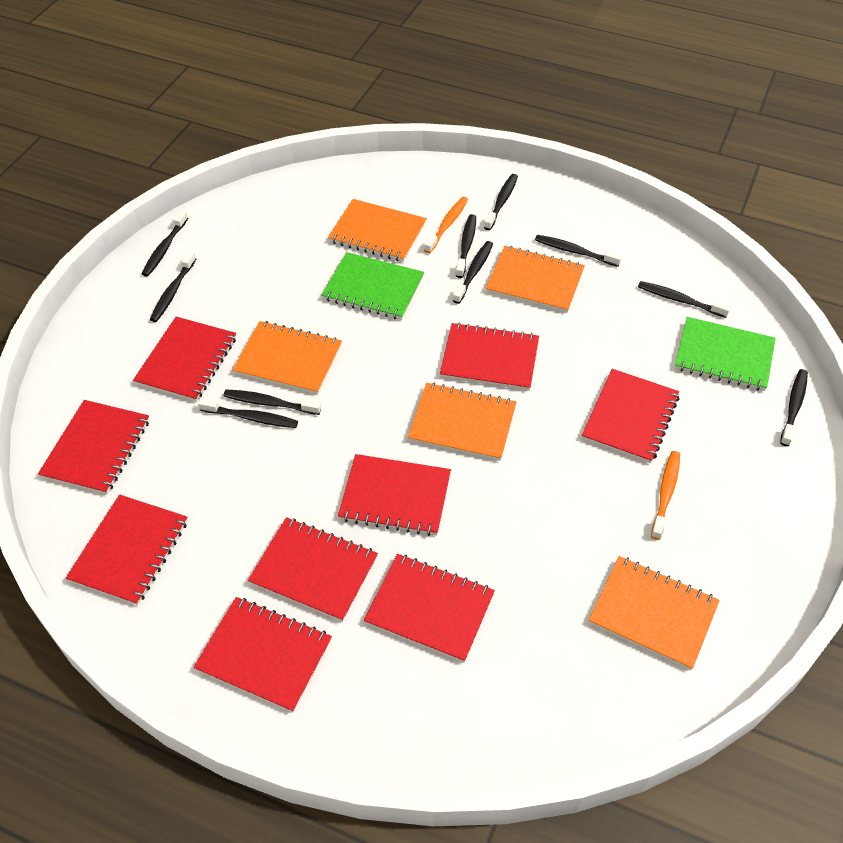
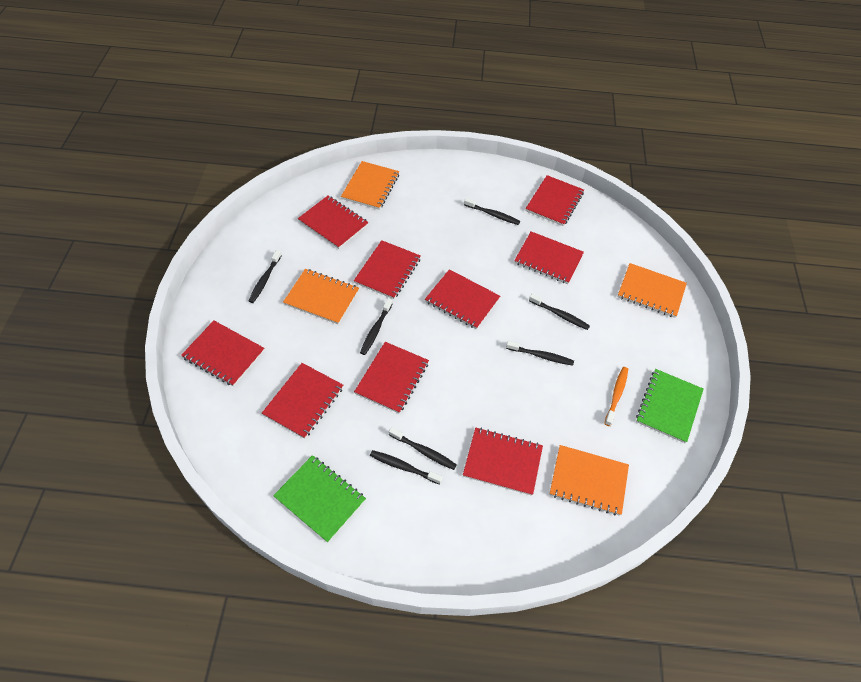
black toothbrush: [142,210,188,277] [150,251,196,322] [198,398,298,428] [223,389,321,415] [453,241,493,304] [456,214,476,278] [484,174,518,230] [535,235,622,267] [638,281,731,318] [780,369,808,446] = 10 -> [249,250,282,303] [360,298,393,355] [370,450,443,485] [389,427,457,470] [464,198,520,225] [506,340,574,366] [529,294,590,330] = 7
orange notebook: [233,321,342,395] [328,199,427,262] [408,382,516,461] [486,246,585,313] [589,556,720,670] = 5 -> [283,269,359,325] [341,161,399,210] [549,445,629,516] [618,263,687,318] = 4
orange toothbrush: [424,197,468,253] [651,451,680,540] = 2 -> [604,367,628,426] = 1

